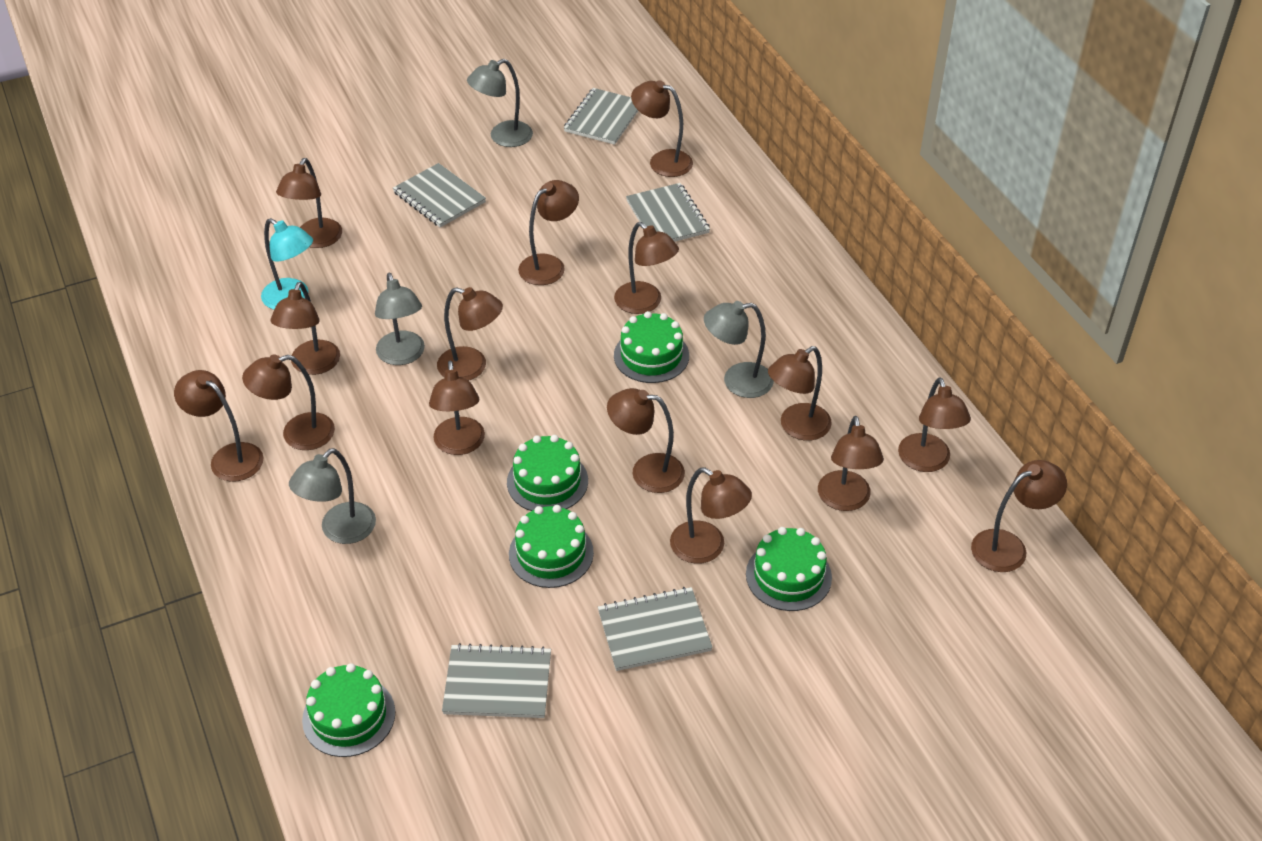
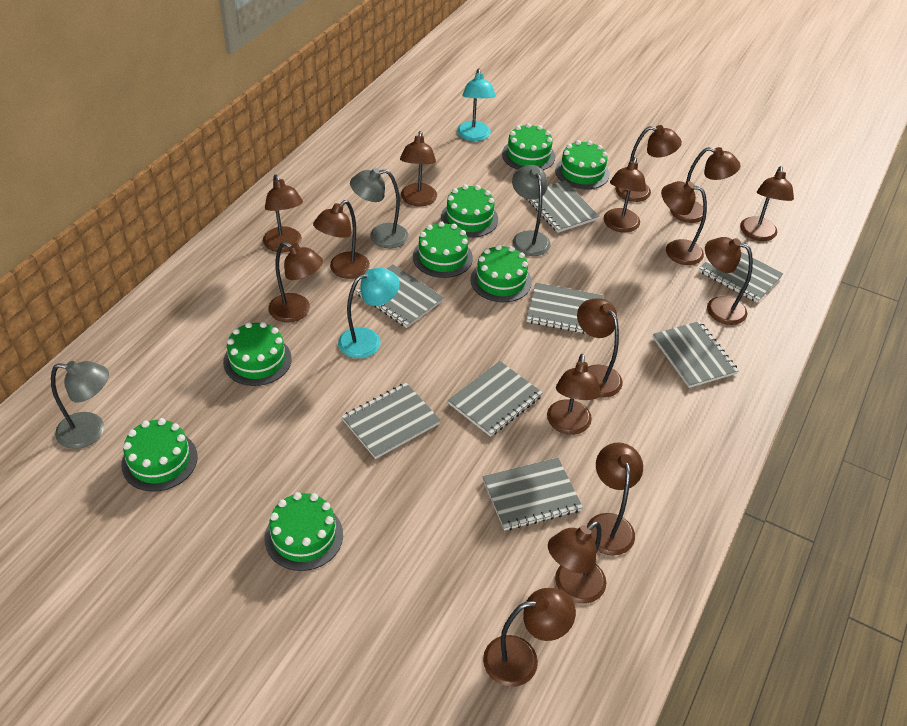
green cake: [302,663,395,757] [507,435,588,511] [509,505,594,588] [614,311,689,383] [746,527,832,611] = 5 -> [121,418,198,492] [223,322,292,386] [265,492,343,571] [413,221,473,278] [441,184,498,238] [470,245,532,302] [502,123,555,170] [555,140,610,189] = 8
grey lamp: [289,448,376,544] [375,273,425,365] [467,59,533,147] [704,301,774,398] = 4 -> [51,361,109,449] [350,168,409,248] [512,165,550,256] = 3
grey notebook: [393,163,486,227] [442,643,551,718] [564,88,638,145] [598,587,713,671] [626,183,710,242] = 5 -> [342,383,441,459] [356,264,444,328] [448,361,543,437] [482,458,583,531] [526,283,604,334] [527,181,599,233] [652,321,739,388] [699,252,783,303] = 8
turquoise lamp: [261,218,313,310] = 1 -> [338,268,400,358] [457,69,496,141] = 2

